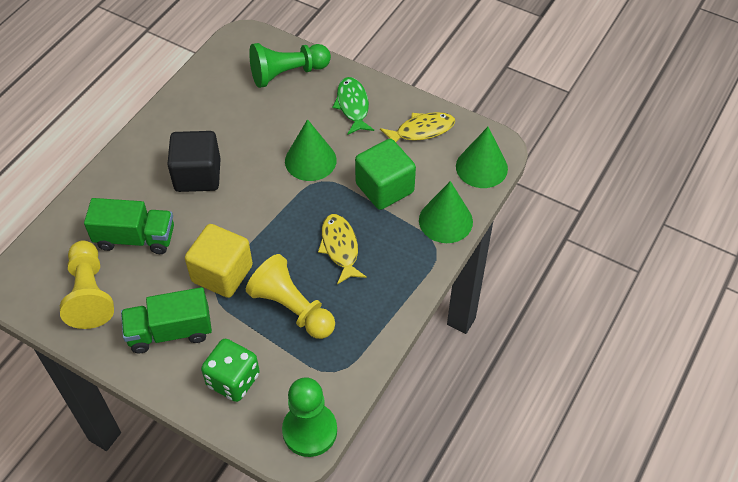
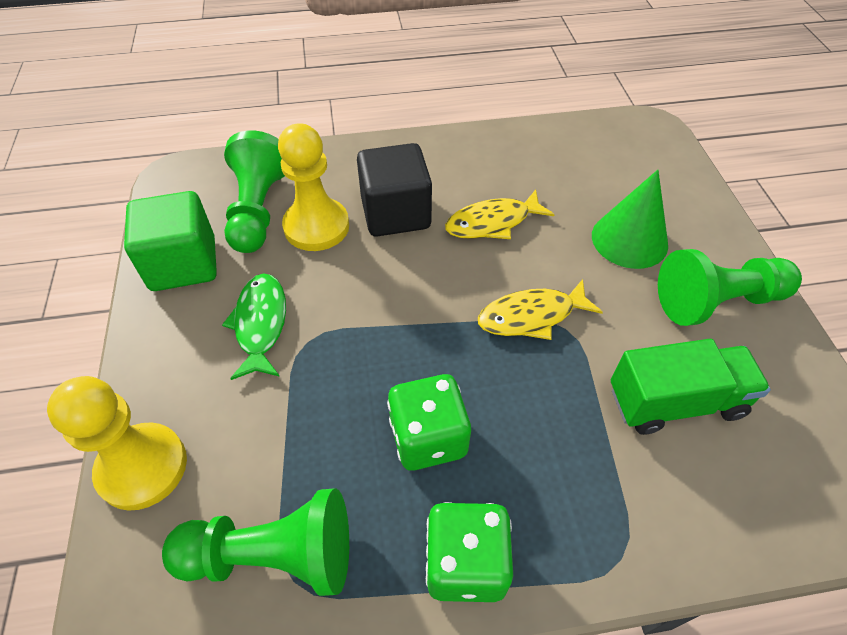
green cone: [285,119,337,181] [419,181,473,243] [456,127,508,188] = 3 -> [592,170,668,269] = 1
green dice: [201,339,260,402] = 1 -> [387,374,471,471] [426,502,513,602] = 2
green pawn: [249,43,331,88] [282,377,337,457] = 2 -> [162,488,349,596] [224,130,285,253] [658,249,802,326] = 3
green truck: [84,198,174,254] [121,287,212,354] = 2 -> [611,339,771,435] = 1
yellow cube: [185,224,253,298] = 1 -> none = 0

